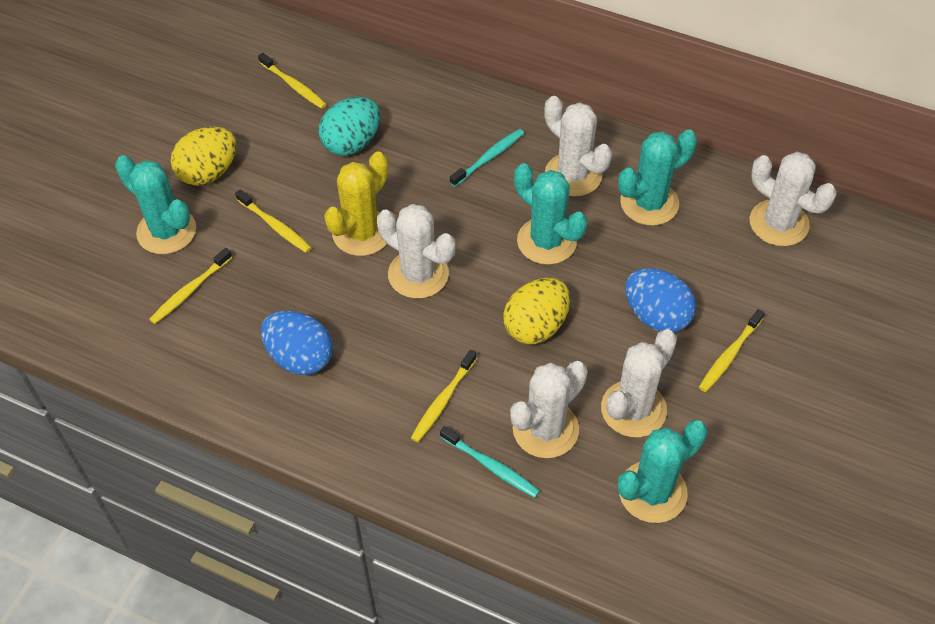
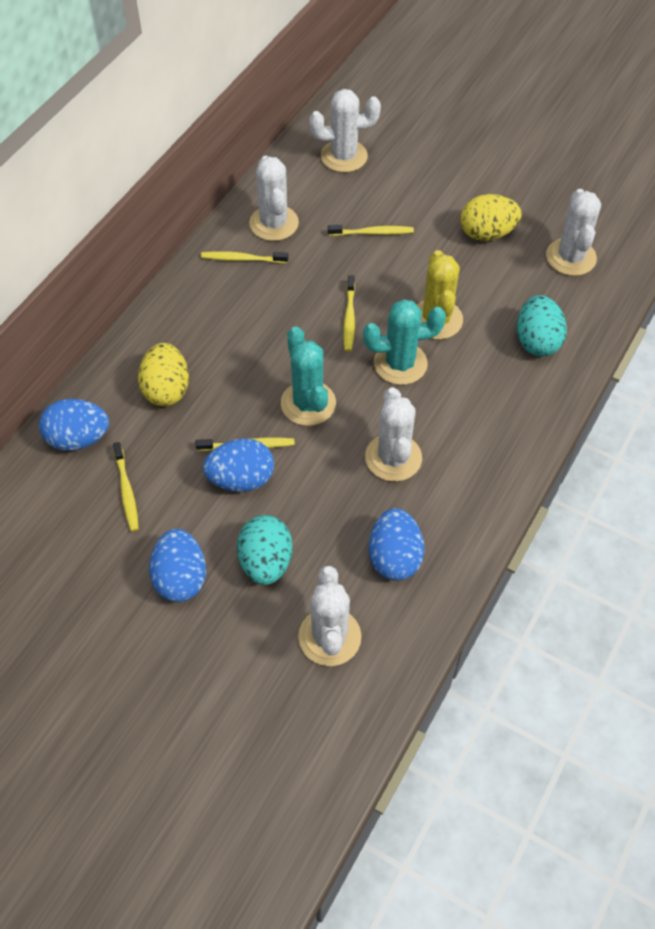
blue egg: [261,311,333,375] [625,268,696,332] = 2 -> [39,399,109,451] [149,529,206,602] [203,439,274,492] [369,508,424,581] = 4
turquoise cactus: [115,155,196,254] [514,163,587,265] [618,129,697,226] [618,420,707,523] = 4 -> [281,326,336,426] [363,299,446,385] = 2
turquoise egg: [319,97,380,156] = 1 -> [237,515,292,585] [517,295,567,357] = 2
turquoise toothbrush: [440,426,540,498] [450,129,524,187] = 2 -> none = 0

